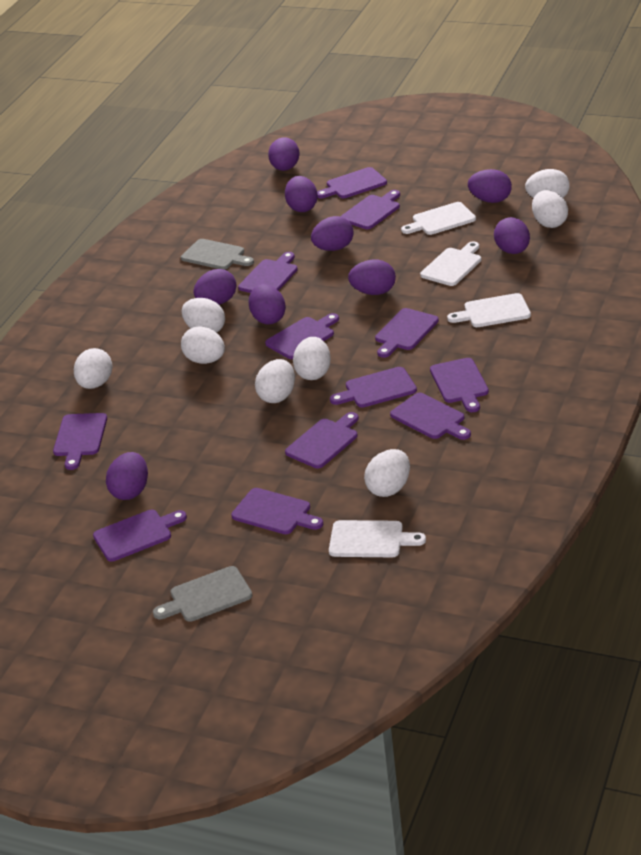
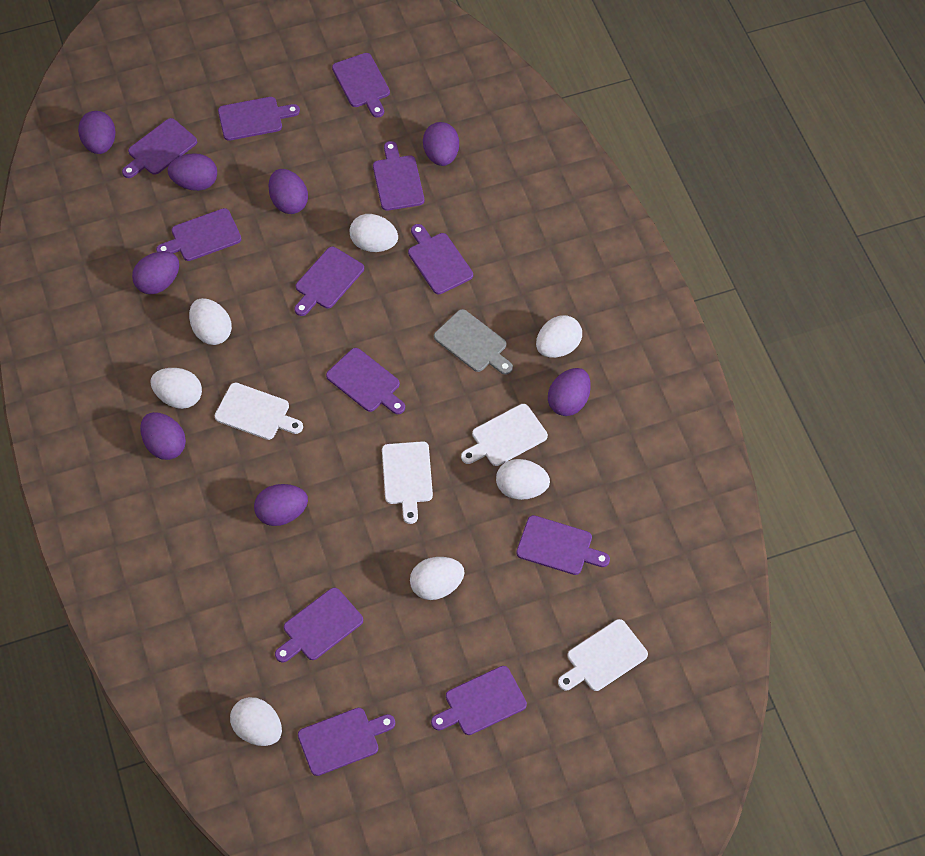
grey cutting board: [153,566,253,622] [181,239,254,269] = 2 -> [434,309,513,375] = 1
purple egg: [106,452,148,500] [193,269,236,304] [249,284,286,325] [268,137,300,171] [285,176,318,212] [311,216,354,251] [348,260,396,295] [468,169,512,203] [494,217,530,254] = 9 -> [78,111,116,154] [132,251,179,294] [140,412,186,460] [167,153,217,191] [254,484,308,526] [268,169,308,214] [423,122,459,166] [548,368,591,416] = 8
white egg: [74,348,113,389] [181,326,225,364] [182,298,225,333] [255,359,295,403] [293,337,331,380] [364,449,410,497] [525,169,570,198] [532,190,568,228] = 8 -> [150,368,202,409] [189,298,232,345] [230,697,282,746] [350,214,398,252] [410,557,464,600] [496,459,550,500] [536,315,582,358] = 7

